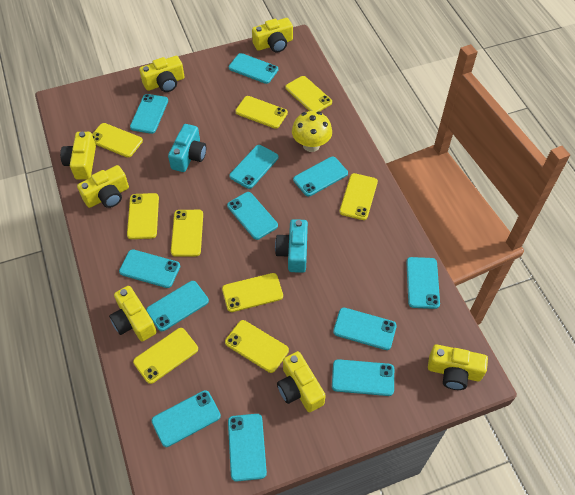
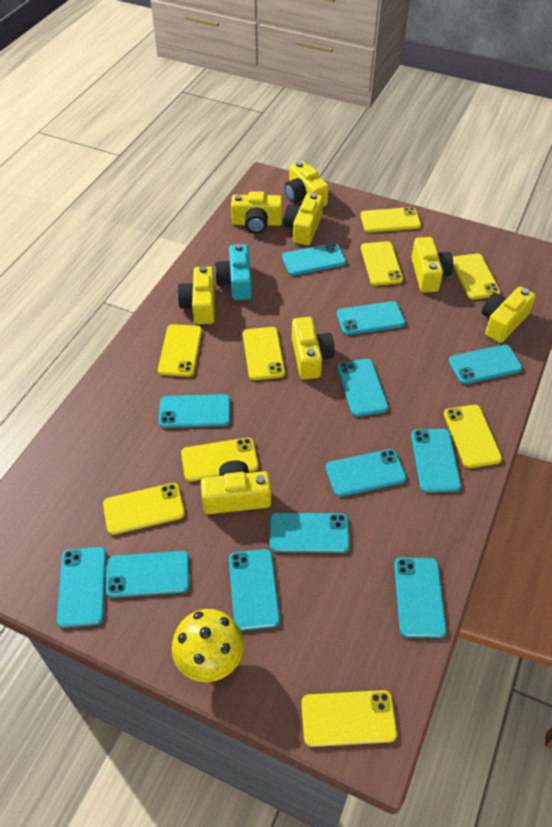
turquoise camera: [168,124,206,172] [275,219,308,273] = 2 -> [215,244,252,300] = 1
yellow camera: [60,132,96,180] [77,165,129,208] [109,286,157,342] [139,56,185,92] [252,18,293,53] [277,351,326,412] [428,344,488,390] = 7 -> [177,266,215,324] [201,460,271,514] [231,191,282,234] [284,193,323,245] [285,161,329,207] [292,317,335,379] [411,237,453,293] [482,287,536,343] = 8

